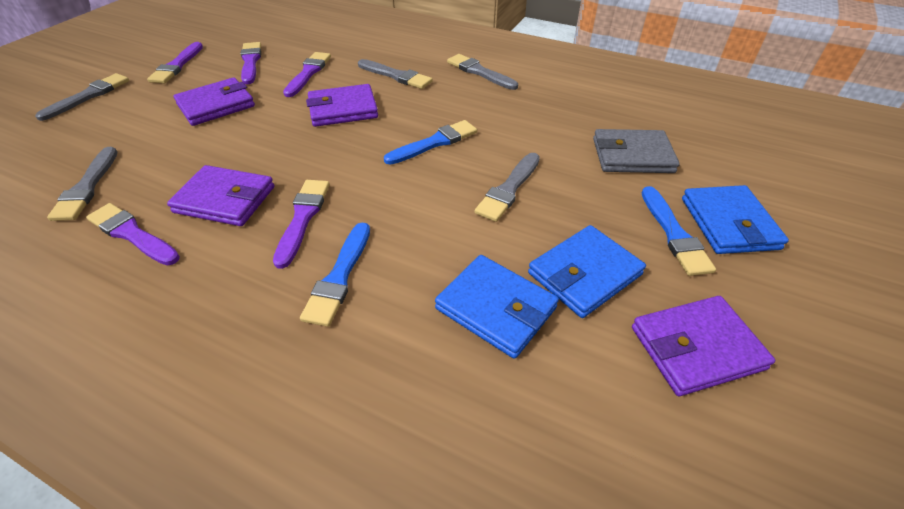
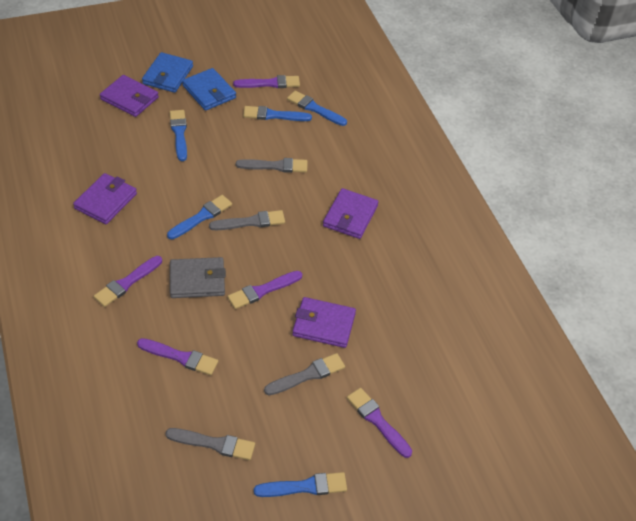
blue brush: [300,223,370,327] [384,120,477,165] [642,186,716,276] = 3 -> [167,195,232,239] [170,110,187,161] [243,106,312,121] [254,472,347,497] [287,91,347,126] = 5
blue wallet: [435,255,559,359] [528,225,646,318] [682,185,789,254] = 3 -> [142,52,193,93] [182,68,236,111] = 2
grey brush: [35,73,129,121] [47,147,118,221] [358,59,433,89] [447,54,518,90] [475,153,540,222] = 5 -> [165,428,255,460] [209,210,285,230] [236,158,308,173] [264,353,345,395] = 4

